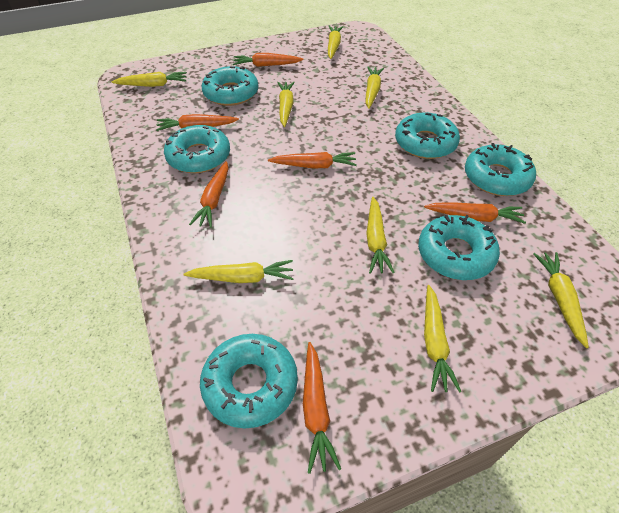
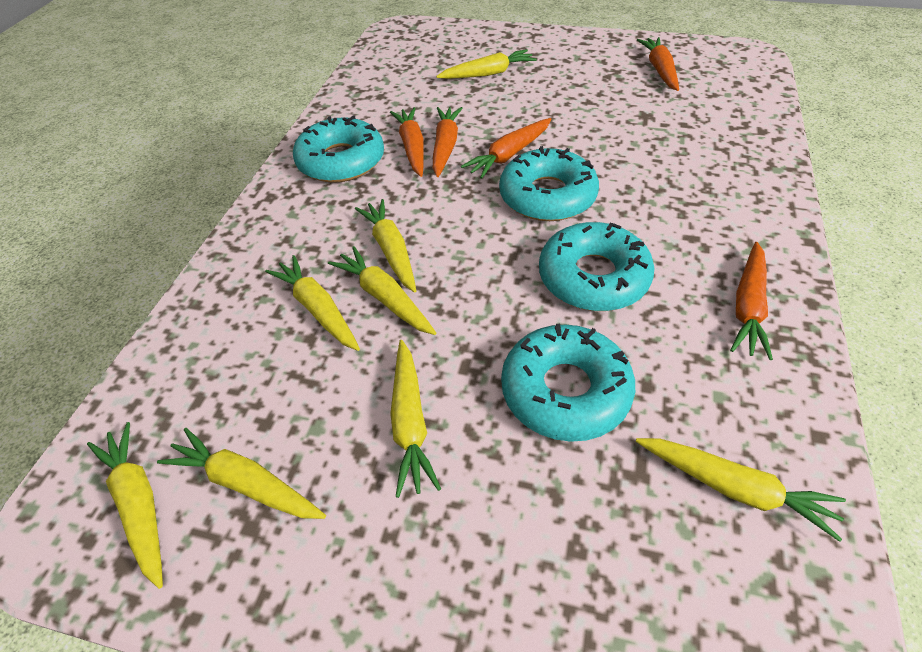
orange carrot: [156,114,239,131] [189,161,229,228] [233,53,303,67] [268,152,357,168] [303,342,341,474] [424,202,526,224] = 6 -> [390,107,424,177] [433,107,463,177] [461,118,551,179] [637,37,679,91] [730,242,773,360] = 5
turquoise donut: [164,125,230,173] [200,334,298,428] [201,66,259,106] [395,112,460,159] [418,215,500,280] [465,143,536,196] = 6 -> [293,116,384,183] [499,146,599,221] [501,324,635,442] [539,222,655,311] = 4

